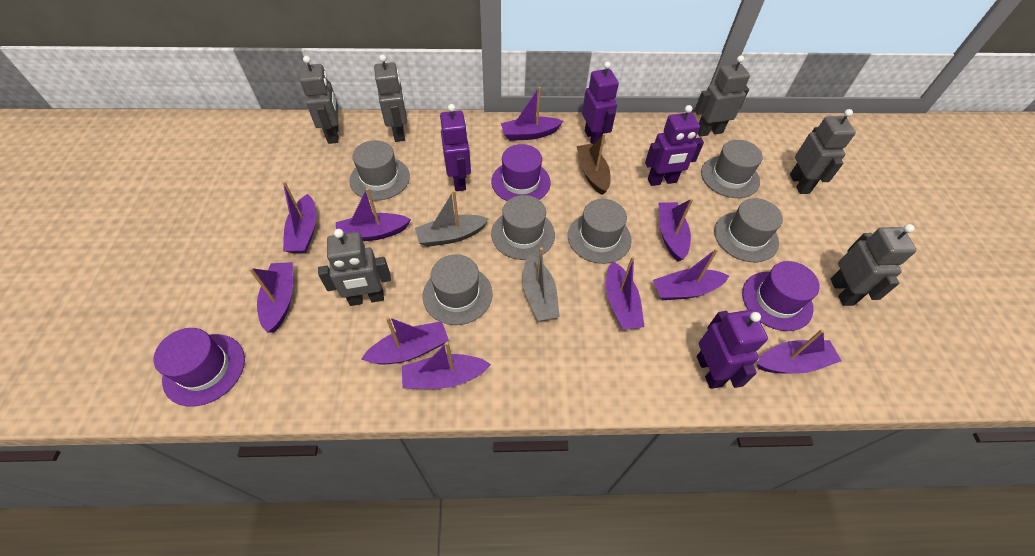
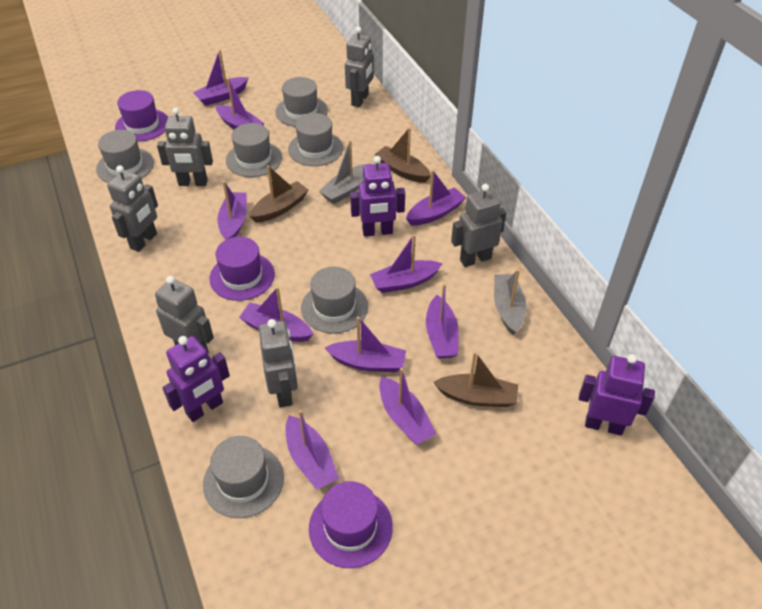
brown boat: [577,133,610,195] = 1 -> [249,165,308,223] [374,127,431,183] [433,352,518,407] = 3
purple robot: [440,104,471,191] [582,61,619,144] [645,105,704,186] [697,310,768,389] = 4 -> [162,336,230,422] [350,156,405,237] [579,354,655,436] = 3

